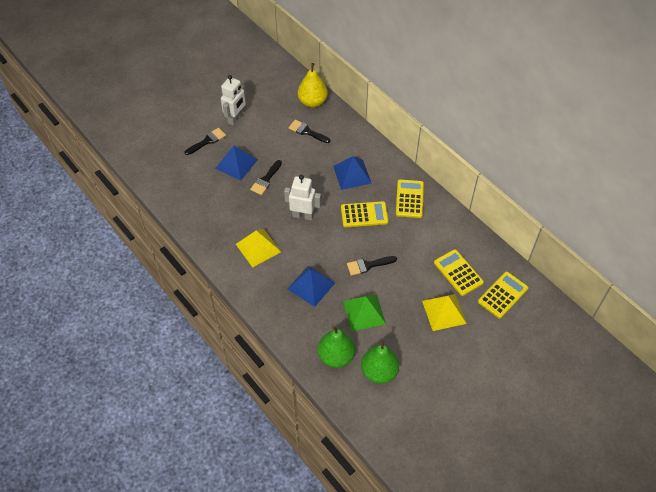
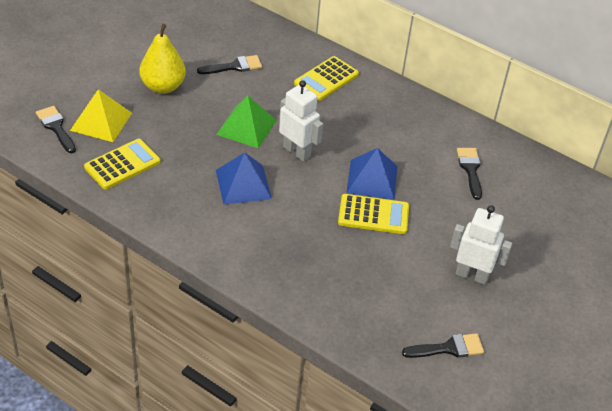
blue pyramid: [215,146,258,181] [288,266,335,307] [333,156,372,190] = 3 -> [216,153,272,205] [346,148,397,200] = 2
green pear: [318,326,355,368] [361,340,399,384] = 2 -> none = 0
yellow calculator: [341,201,389,227] [396,179,424,218] [434,249,484,296] [478,271,528,318] = 4 -> [84,139,160,189] [294,56,359,101] [338,194,409,234] = 3
yellow pyramid: [236,229,281,268] [422,294,467,331] = 2 -> [70,89,132,142] = 1

